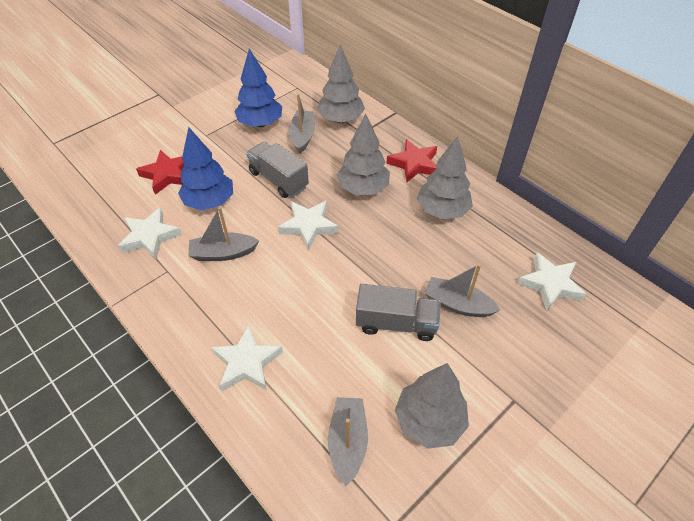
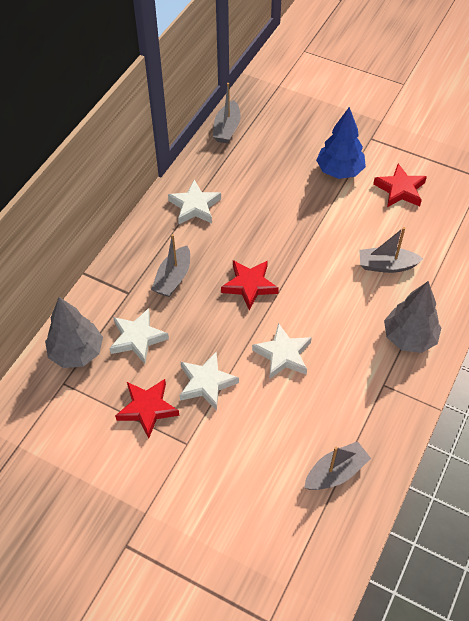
blue tree: [178,127,233,210] [234,49,282,127] = 2 -> [316,107,366,179] = 1
grey tree: [317,44,365,123] [337,114,390,195] [395,363,469,449] [417,136,473,219] = 4 -> [45,297,103,368] [384,281,441,353] = 2
grey truck: [246,142,309,198] [356,284,441,341] = 2 -> none = 0
red star: [136,150,184,195] [386,139,437,183] = 2 -> [115,379,179,439] [221,260,279,311] [373,164,427,207] = 3

